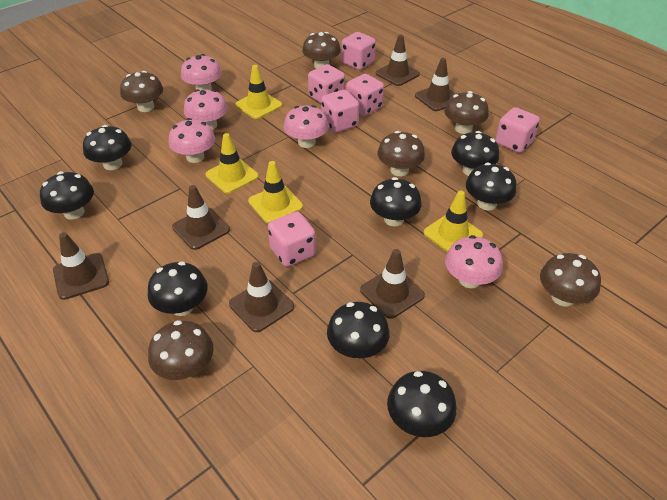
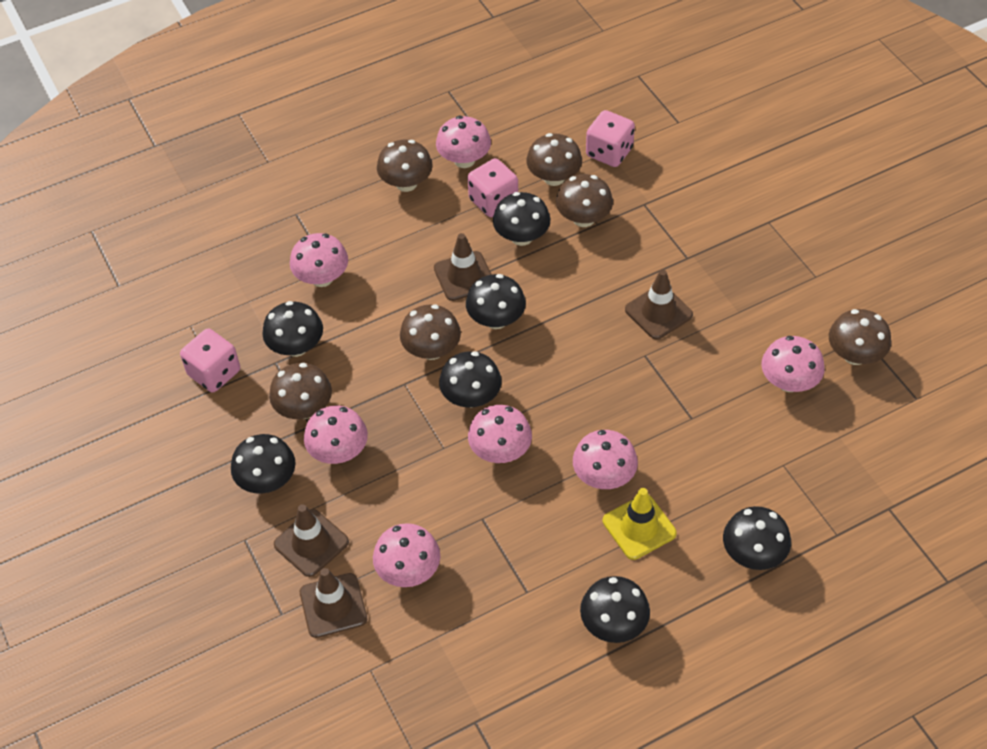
black mushroom: [40,172,94,220] [83,125,131,170] [148,261,208,316] [327,302,390,359] [370,177,422,226] [387,371,457,437] [451,131,499,176] [466,163,517,211] = 8 -> [231,434,296,494] [262,301,323,357] [439,351,502,408] [466,274,526,329] [493,192,550,246] [580,576,650,643] [723,506,791,570] = 7
brown traffic cone: [53,232,109,300] [172,185,230,250] [229,262,294,332] [360,249,425,319] [376,34,420,86] [415,58,455,111] = 6 -> [274,504,349,577] [300,568,367,638] [434,233,492,301] [625,269,693,340] = 4
pink dice: [268,212,316,267] [308,64,345,103] [321,90,359,133] [341,32,376,70] [346,74,384,116] [495,107,540,153] = 6 -> [180,329,240,392] [468,158,518,217] [586,110,635,167] = 3
pink mushroom: [169,118,215,163] [181,54,222,90] [184,89,228,130] [284,105,329,148] [445,235,503,288] = 5 -> [290,233,348,287] [304,406,368,464] [373,523,440,587] [436,116,491,168] [468,405,532,463] [573,430,638,489] [761,336,825,392] = 7
yellow traffic cone: [205,133,259,194] [235,65,282,119] [248,161,303,223] [424,191,483,252] = 4 -> [603,488,677,560] = 1

